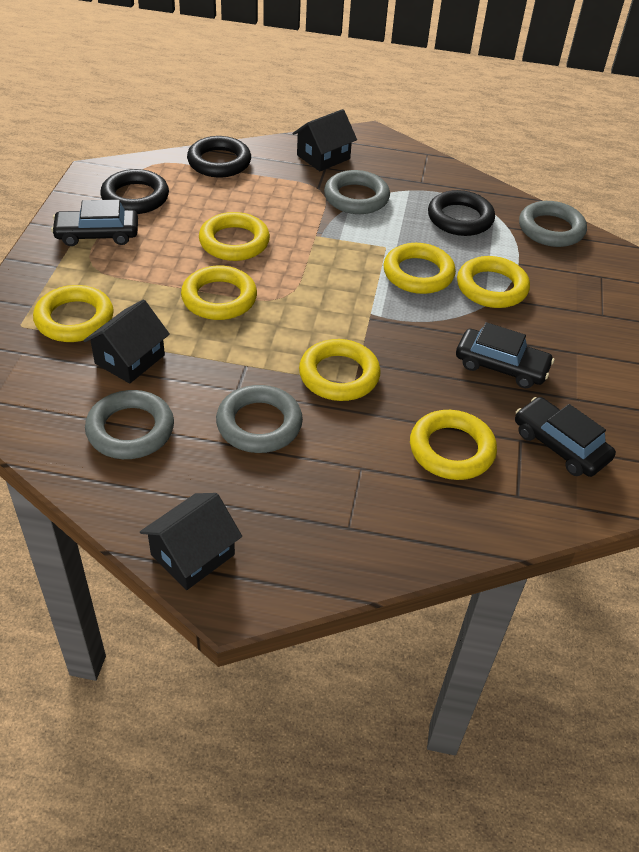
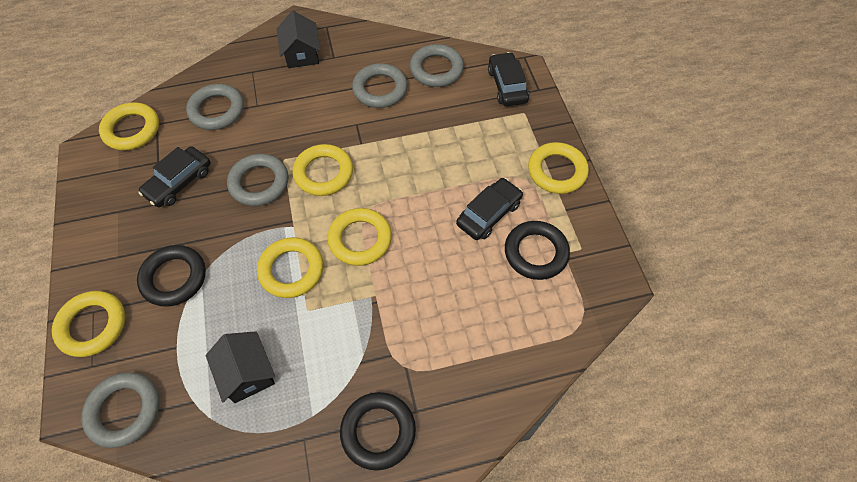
black house: [83,300,170,384] [140,493,242,590] [293,109,357,171] = 3 -> [206,331,275,403] [277,11,320,68] = 2
grey ring: [85,390,174,459] [216,385,303,453] [324,170,390,214] [519,201,587,247] = 4 -> [81,372,160,448] [186,84,244,130] [227,154,289,206] [352,63,407,108] [410,44,464,87] = 5
yellow ring: [33,285,114,342] [181,265,257,320] [199,212,270,261] [299,339,381,401] [384,243,456,294] [410,410,497,480] [457,256,530,308] = 7 -> [52,291,125,357] [99,102,159,150] [257,237,323,298] [293,144,353,196] [327,208,392,266] [528,142,589,194] = 6

